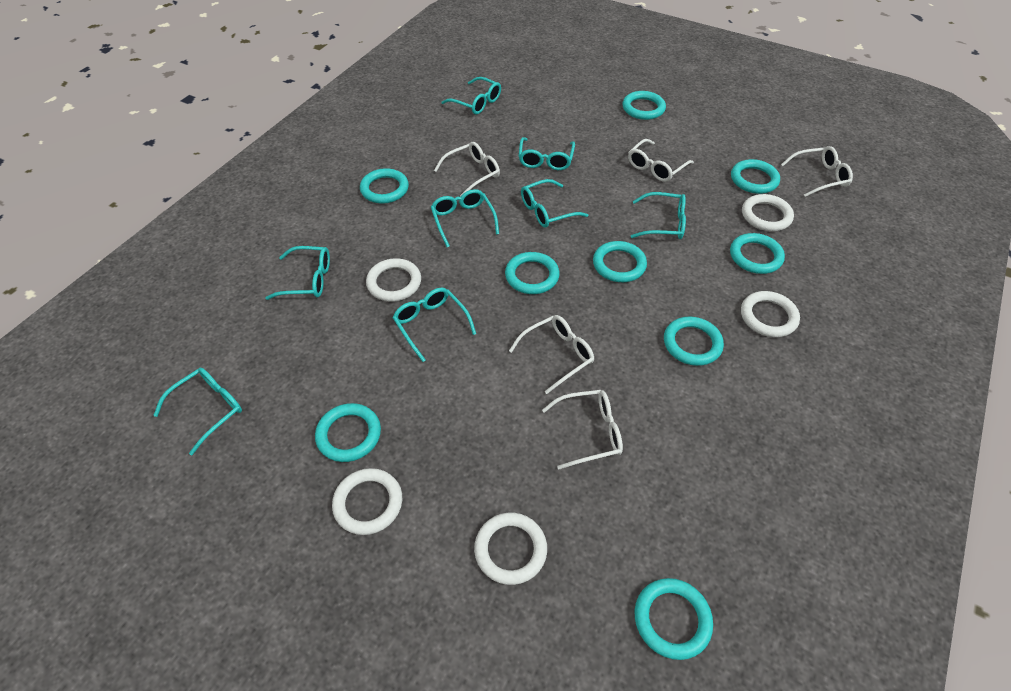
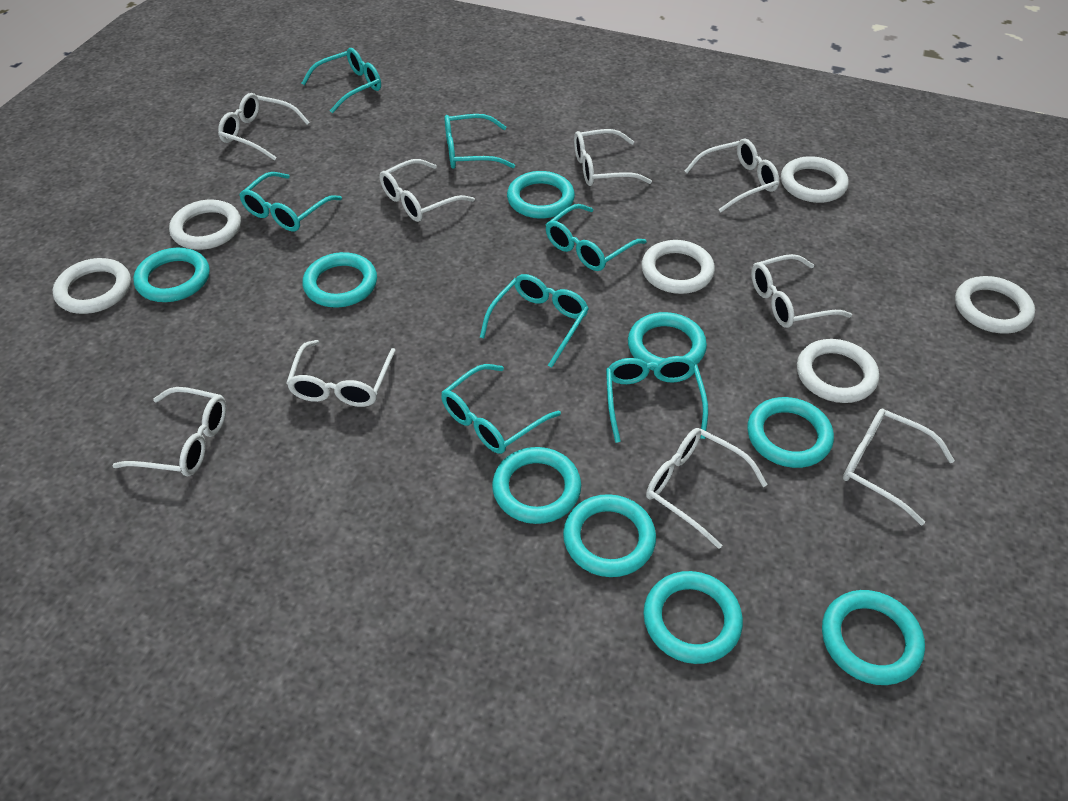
turquoise glasses: [153,368,242,455] [266,246,330,300] [393,287,476,362] [431,189,499,247] [442,77,501,114] [519,137,575,170] [521,179,588,228] [631,192,686,239] = 8 -> [239,172,342,231] [302,48,381,113] [441,364,561,454] [444,114,515,169] [480,274,589,368] [546,204,646,271] [606,356,708,443] = 7
white glasses: [434,142,500,196] [509,315,594,394] [542,390,623,469] [628,139,694,182] [781,146,853,197] = 5 -> [112,387,226,476] [218,93,310,161] [286,340,396,407] [380,159,475,222] [574,129,652,186] [646,428,768,549] [685,139,779,212] [751,254,852,328] [843,409,955,525] = 9
white ring: [332,468,402,535] [366,258,421,302] [474,513,547,585] [741,291,800,337] [742,194,794,231] = 5 -> [53,258,131,314] [169,199,241,250] [641,240,715,294] [781,156,849,203] [797,339,879,403] [955,276,1035,334] = 6

